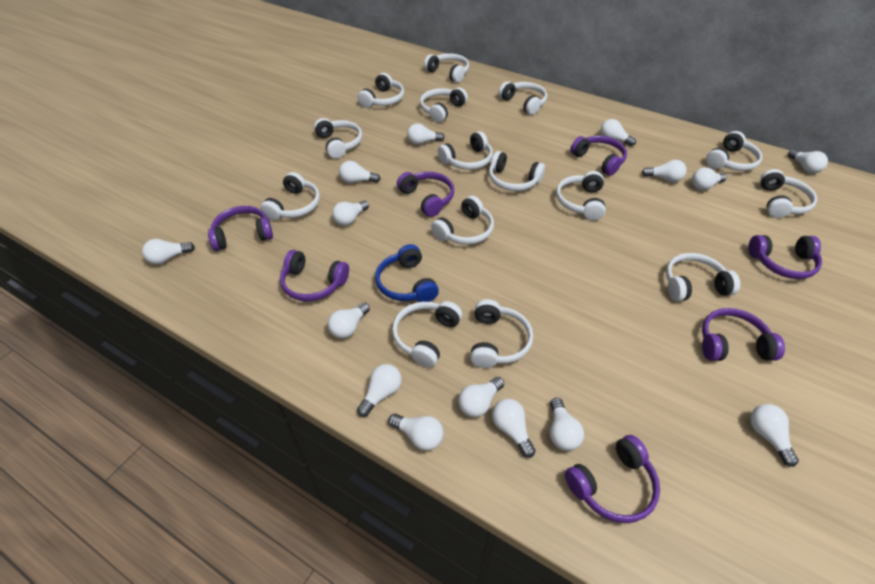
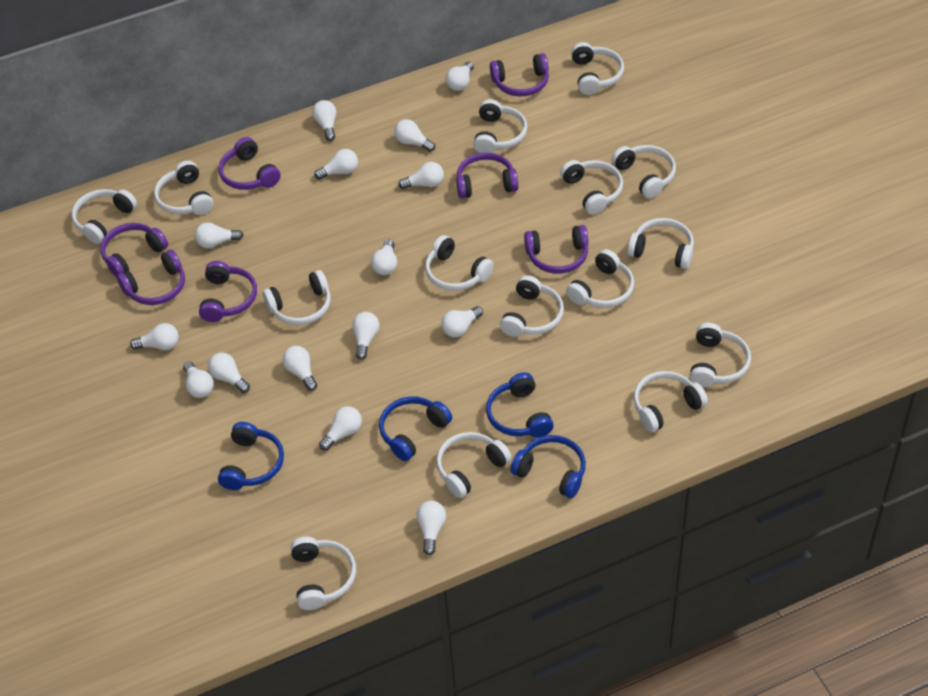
blue headphones: [375,244,439,302] = 1 -> [218,422,284,490] [379,396,452,461] [486,372,554,438] [511,435,586,498] = 4

